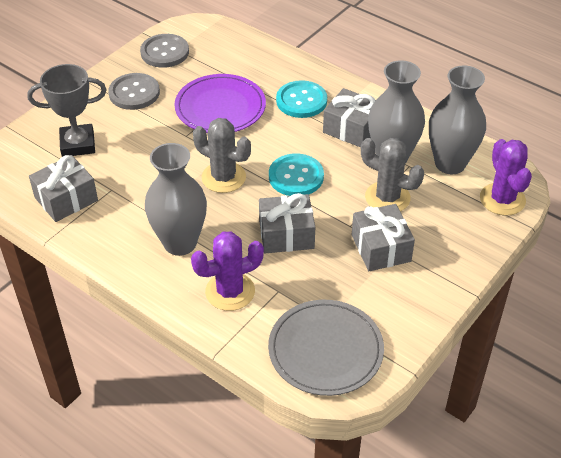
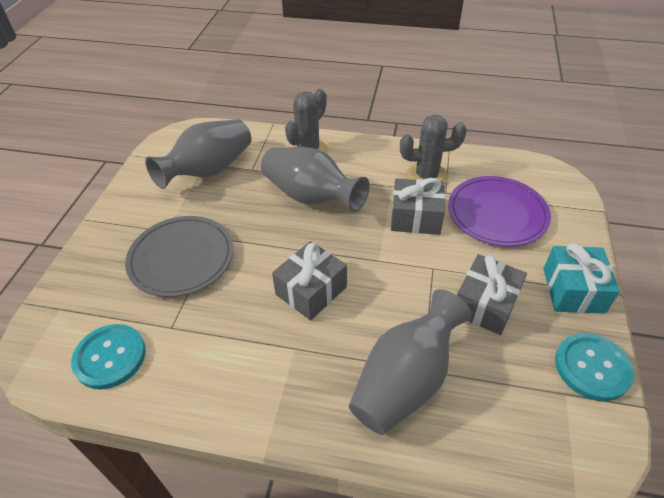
grey button: [108,73,160,110] [140,34,189,68] = 2 -> none = 0
grey gift: [29,155,98,222] [259,193,315,253] [323,88,376,147] [352,204,415,271] = 4 -> [272,241,347,320] [391,178,445,235] [457,254,527,335] = 3
grey trophy: [27,64,106,157] = 1 -> none = 0
purple cactus: [191,232,264,311] [480,139,532,216] = 2 -> none = 0
turquoise gift: none = 0 -> [543,243,620,314] = 1

